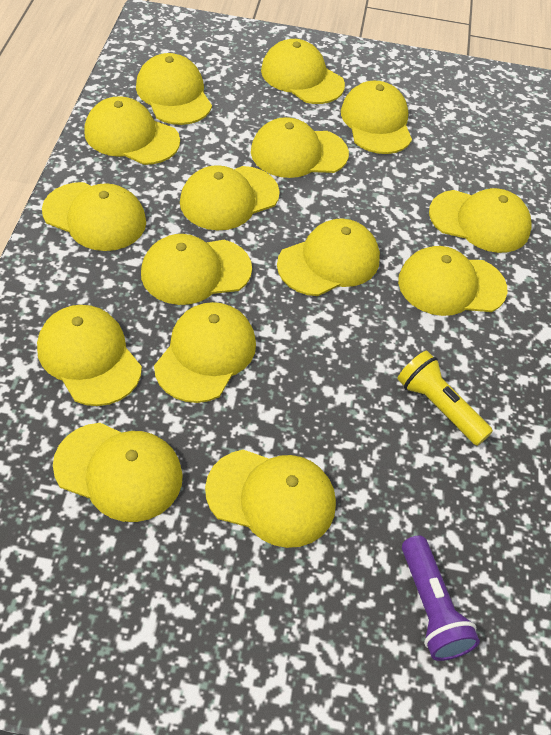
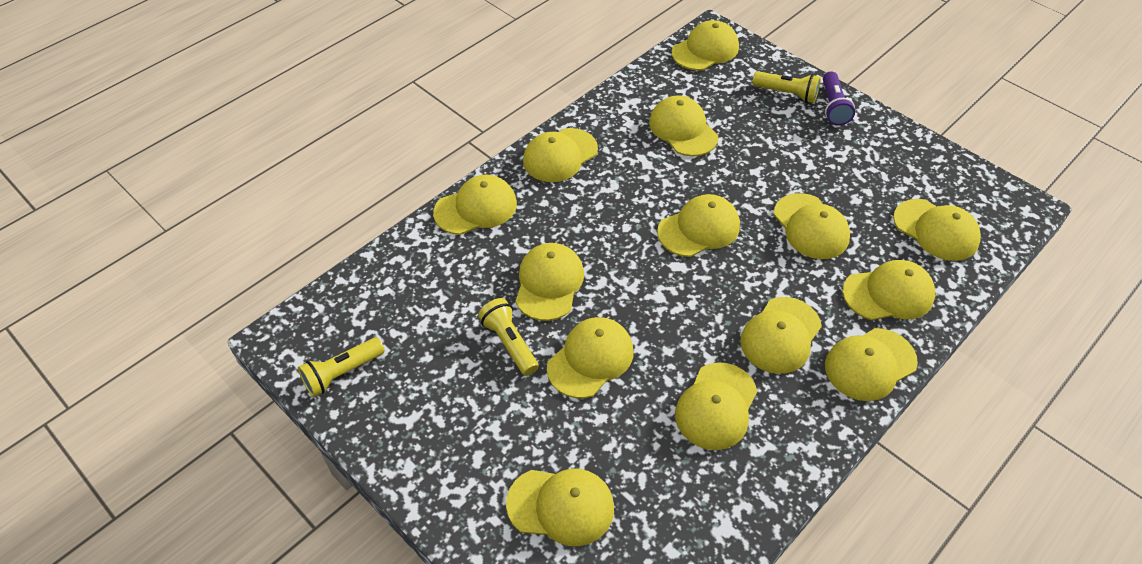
yellow cap: [37,305,142,406] [42,182,146,251] [53,423,183,522] [84,96,180,165] [136,53,212,125] [141,234,252,305] [154,302,256,403] [180,165,280,230] [205,450,336,548] [251,117,349,178] [261,39,345,104] [277,218,380,296] [341,81,412,154] [398,246,507,316] [429,188,531,253] = 15 -> [433,175,517,235] [506,469,614,546] [515,243,584,321] [523,128,598,182] [547,317,634,398] [649,95,718,156] [657,194,740,257] [672,20,739,71] [675,362,757,450] [740,297,822,374] [774,193,850,259] [825,328,918,401] [842,260,935,320] [893,199,981,261] = 14
yellow flashlight: [398,351,493,446] = 1 -> [298,337,385,397] [478,298,539,376] [752,71,821,103] = 3

